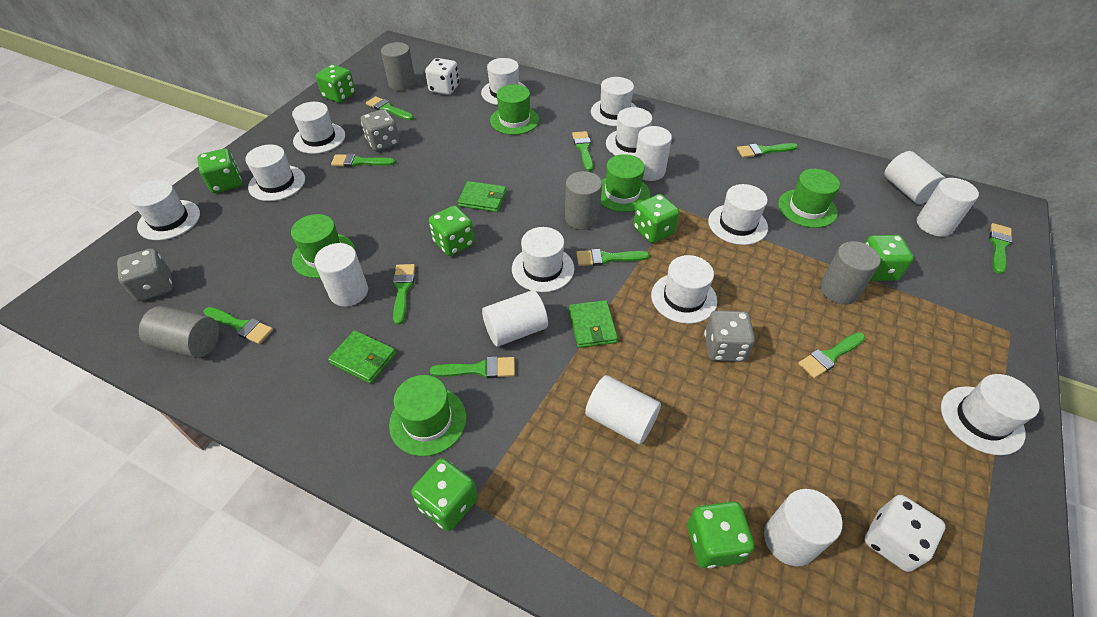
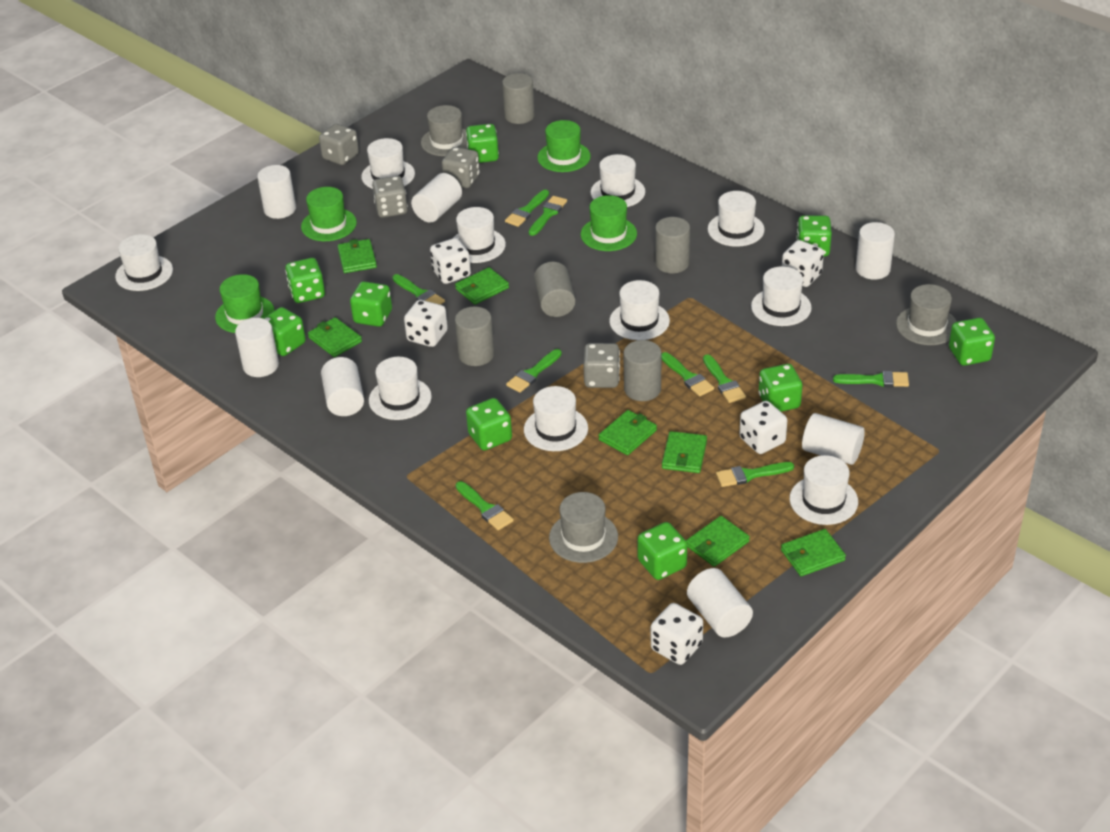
green brush: [204,307,273,344] [331,154,395,167] [366,96,414,121] [393,264,415,325] [430,357,515,378] [572,131,593,171] [576,249,650,266] [737,143,798,158] [798,332,865,378] [989,223,1013,274] = 10 -> [392,274,445,305] [456,481,514,530] [505,190,549,227] [506,349,562,393] [529,196,567,236] [661,352,714,397] [703,354,746,403] [716,462,794,487] [833,371,909,387] = 9
green dice: [197,149,242,193] [316,64,356,103] [411,458,478,531] [429,206,475,256] [633,194,680,243] [687,501,754,568] [865,235,914,281] = 7 -> [263,307,306,356] [285,258,325,303] [350,281,392,327] [466,124,499,163] [466,398,512,450] [637,522,687,580] [759,364,802,412] [796,215,832,257] [949,318,995,366] = 9
green hat: [291,214,355,278] [389,375,466,456] [490,84,539,135] [601,154,651,212] [778,169,840,228] = 5 -> [215,274,275,333] [301,187,357,241] [537,120,591,172] [581,195,637,251] = 4
green wallet: [328,330,396,384] [458,181,506,212] [569,300,618,348] = 3 -> [308,317,362,357] [338,239,377,273] [455,267,509,305] [598,410,657,455] [662,431,707,473] [686,516,750,567] [781,529,846,576] = 7
grey cylinder: [139,306,219,358] [381,42,416,91] [565,171,602,230] [820,241,881,305] = 4 -> [455,307,494,366] [502,73,535,124] [534,262,576,317] [623,340,661,401] [655,217,690,273] = 5
grey dice: [117,248,173,301] [361,109,400,151] [704,310,755,362] = 3 -> [319,124,359,165] [372,176,408,218] [442,147,480,188] [583,343,620,388] = 4
grey hat: none = 0 -> [421,105,467,156] [549,492,618,563] [896,284,957,345] = 3
white dice: [425,58,459,95] [864,495,946,572] = 2 -> [404,300,448,347] [430,238,471,284] [651,603,703,665] [739,401,787,454] [782,240,824,287] = 5

